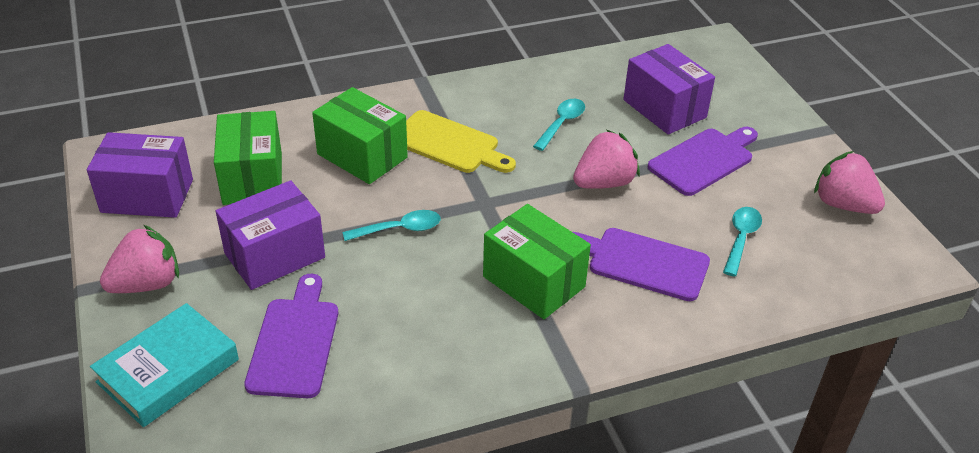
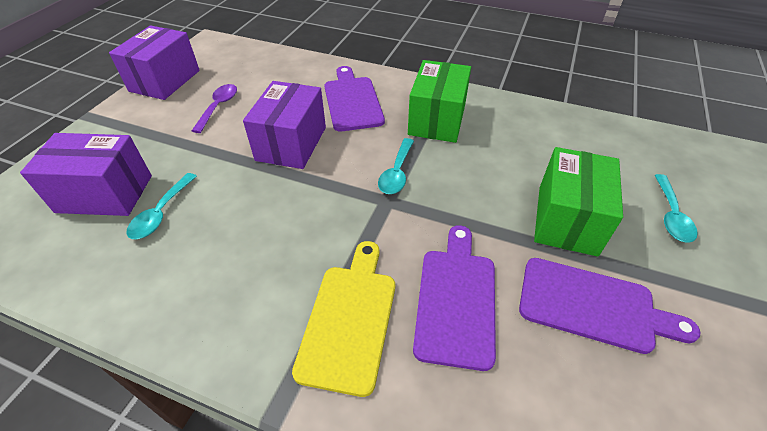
green box: [214,111,282,205] [312,87,408,184] [483,204,591,319] = 3 -> [408,60,471,143] [534,147,623,257] = 2
pink strawberry: [100,225,179,293] [573,130,640,189] [814,151,885,214] = 3 -> none = 0
purple spoon: none = 0 -> [192,84,237,133] = 1
turquoise book: [90,303,239,427] = 1 -> none = 0

